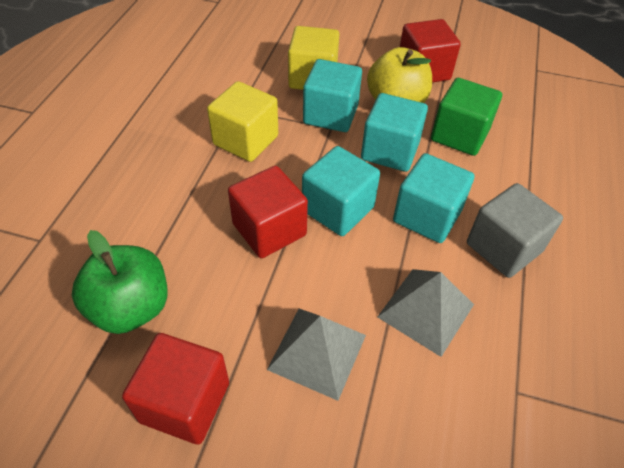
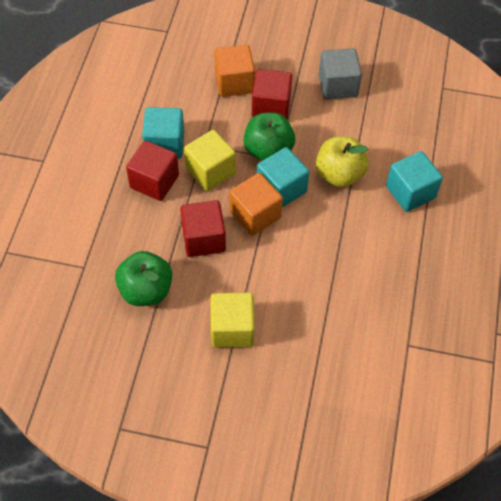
green apple: [72,230,168,334] = 1 -> [115,251,172,306] [243,112,295,161] = 2
green cube: [431,78,502,156] = 1 -> none = 0
grey pyramid: [267,309,366,401] [377,269,474,357] = 2 -> none = 0
orange cube: none = 0 -> [214,45,255,97] [229,173,283,236] = 2
turquoise cube: [302,146,380,236] [303,59,362,132] [361,93,428,172] [393,153,474,243] = 4 -> [142,107,184,159] [257,147,309,207] [386,151,443,212] = 3

